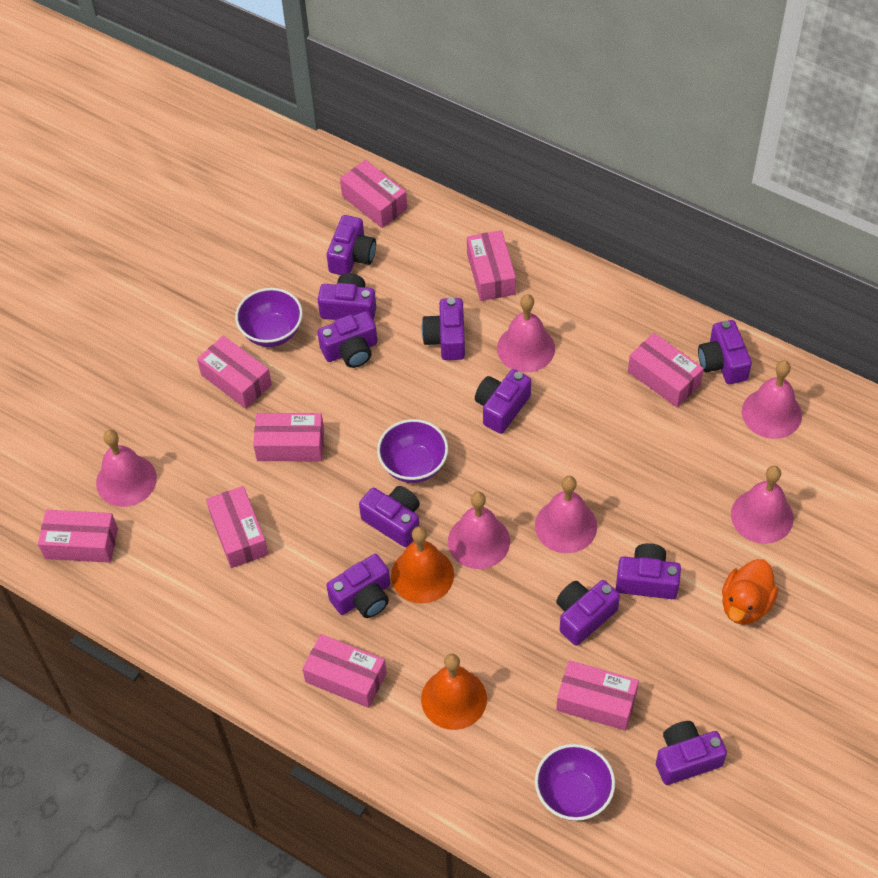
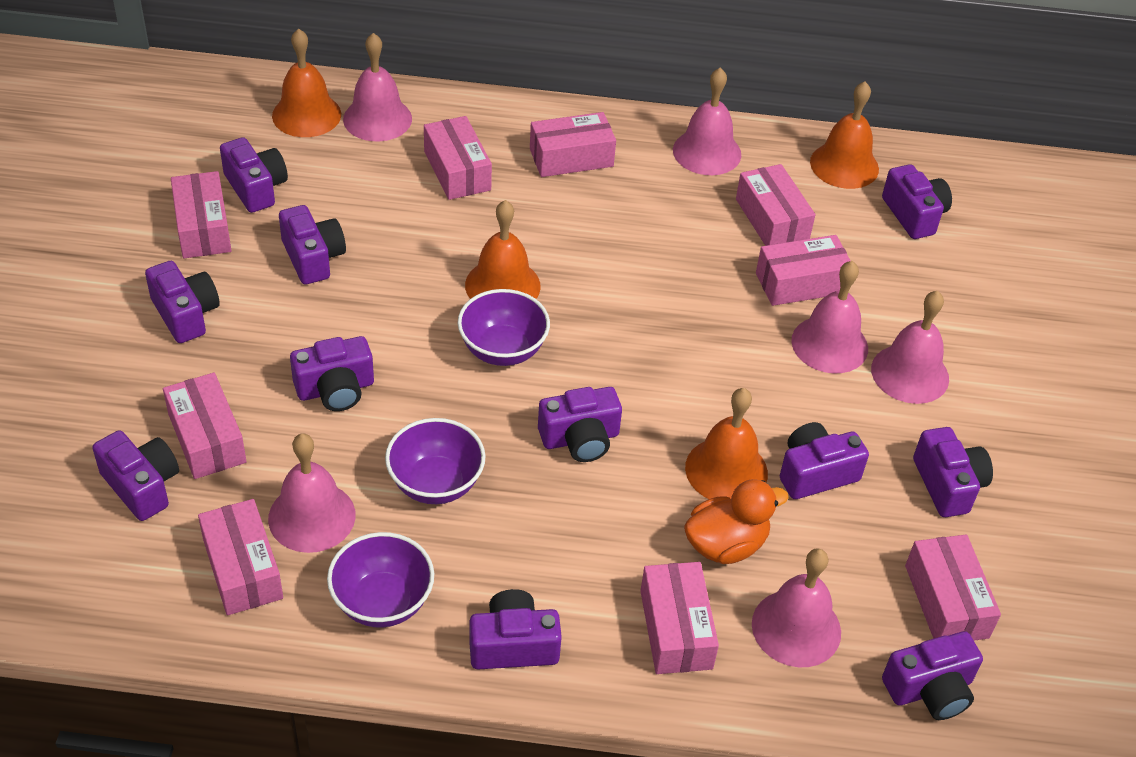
orange bell: [391,526,454,604] [421,654,487,730] = 2 -> [272,28,341,137] [465,200,541,299] [685,388,768,499] [810,82,879,189] = 4

